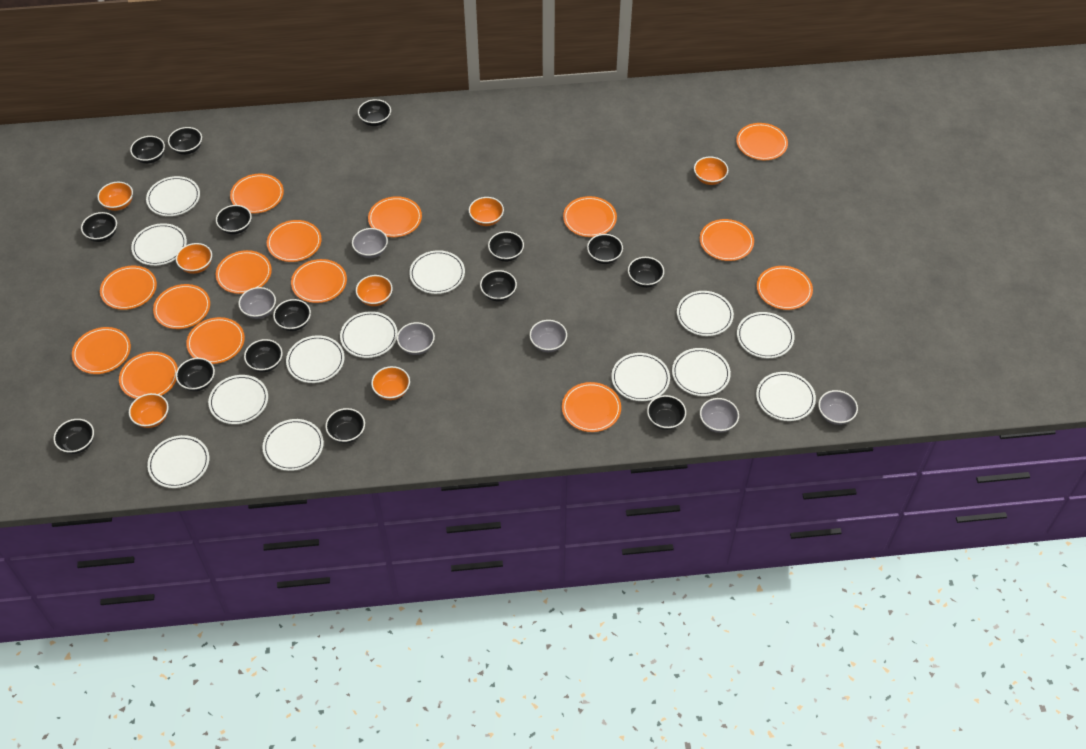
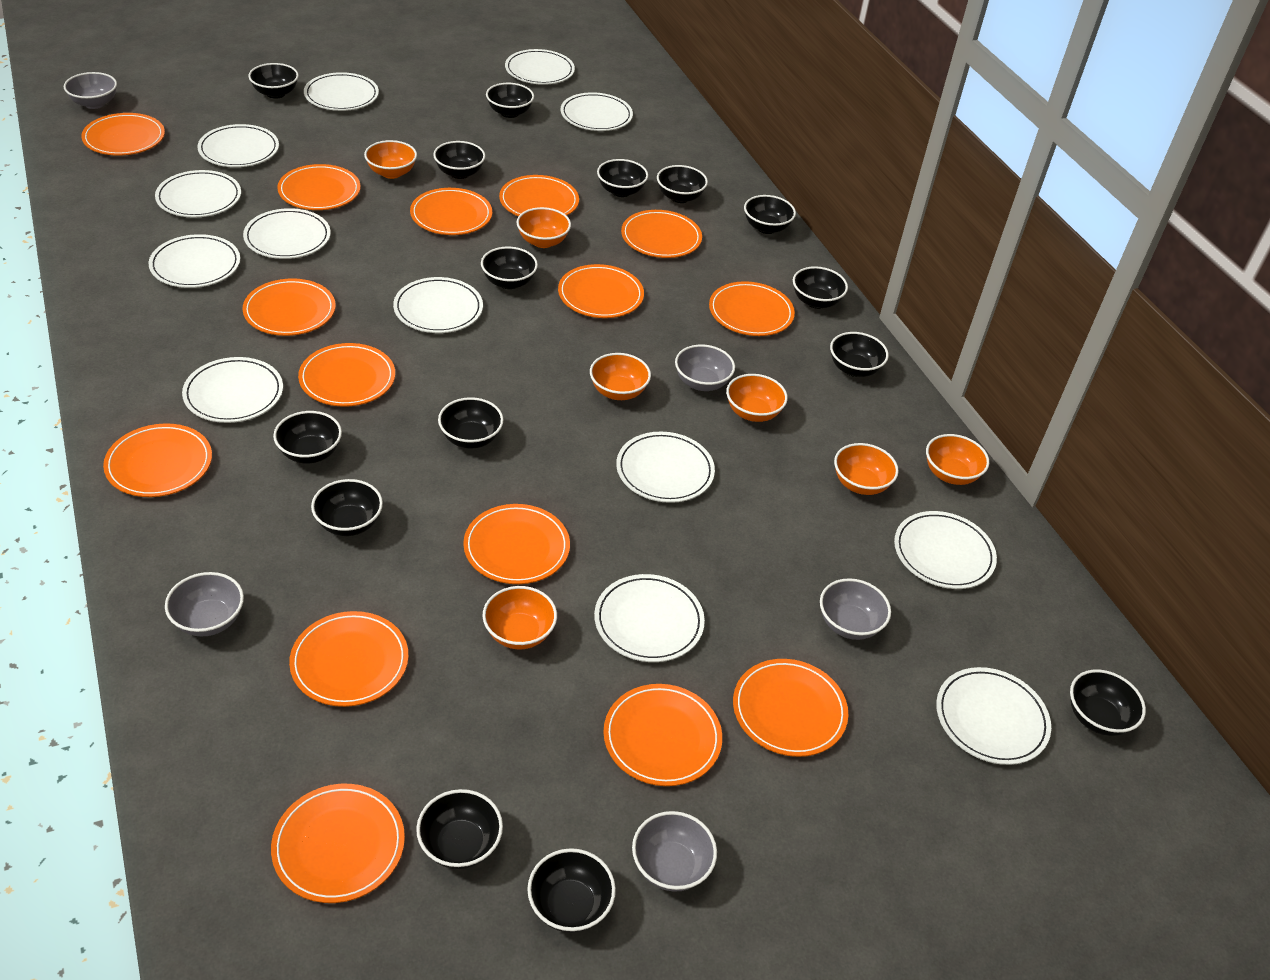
grey bowl: [238,287,276,319] [352,228,388,258] [397,322,435,355] [529,320,567,352] [700,398,739,433] [818,390,858,425] = 6 -> [64,72,117,109] [165,572,244,637] [632,811,717,892] [675,345,735,391] [820,578,891,640] = 5

